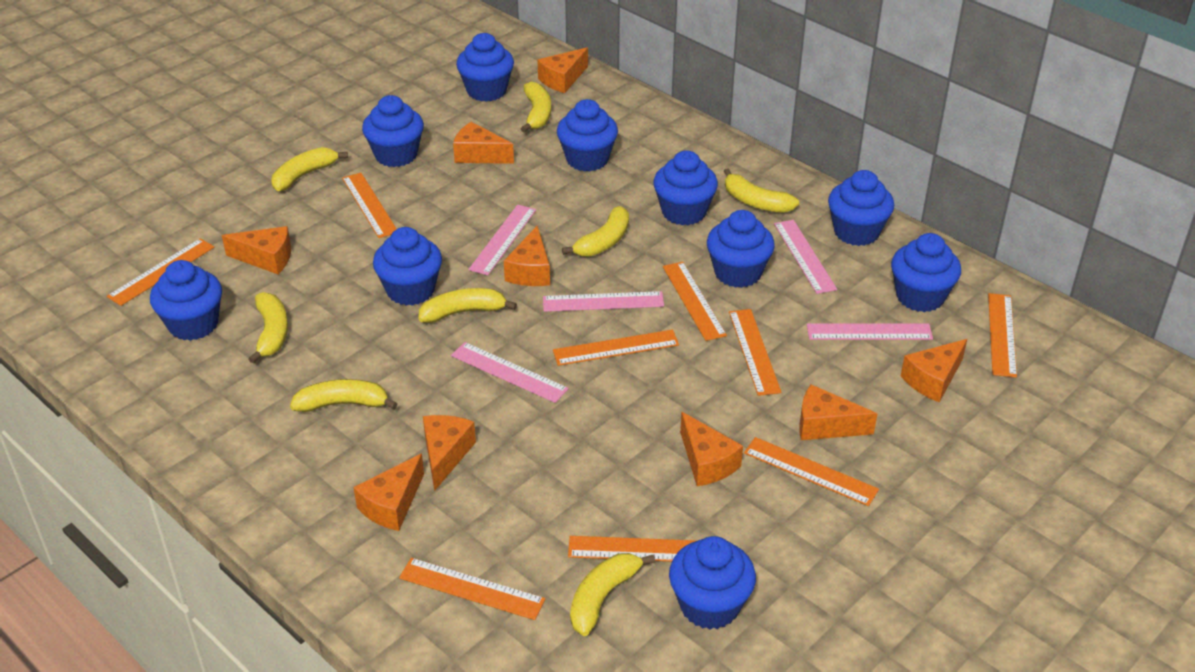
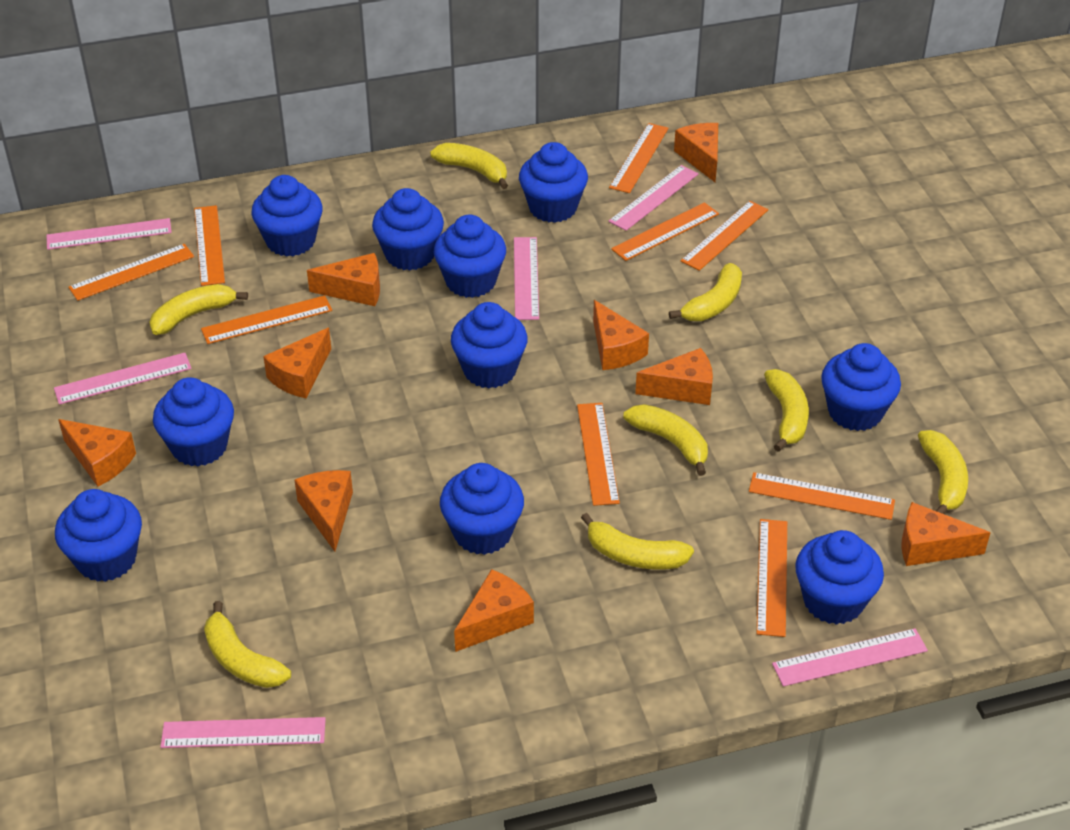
pink ruler: [451,342,569,403] [468,205,536,275] [543,291,664,312] [774,220,837,294] [807,323,933,340] = 5 -> [46,218,172,250] [54,353,192,405] [160,717,326,748] [514,237,539,320] [609,165,699,231] [772,628,928,687] = 6

